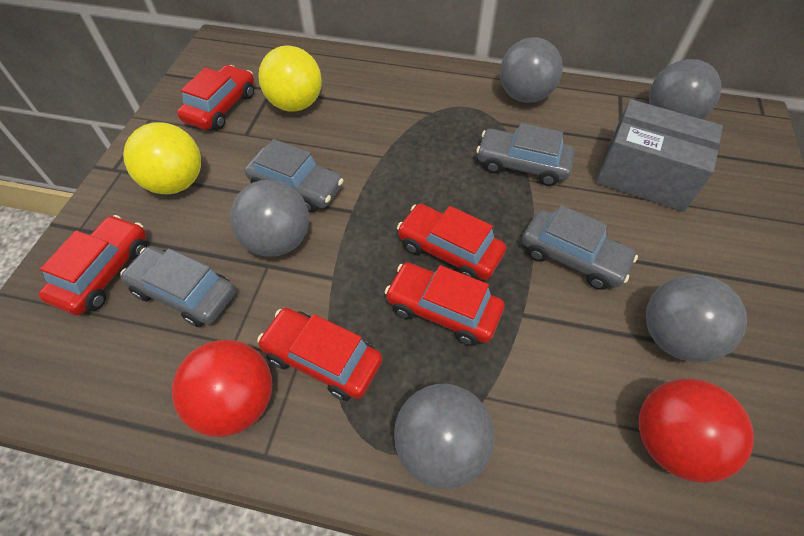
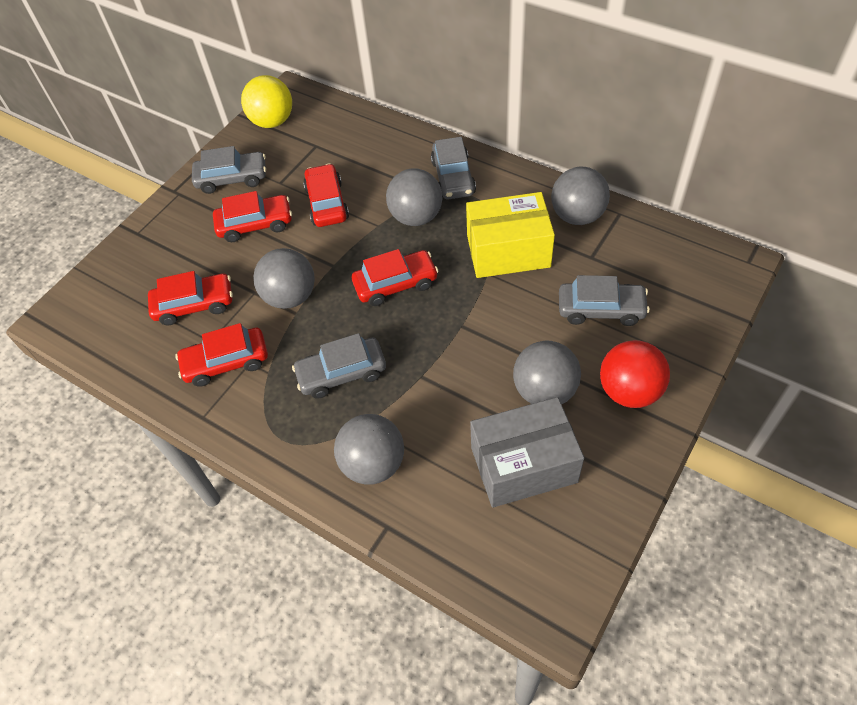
red ball: [172,340,273,437] [639,378,754,483] = 2 -> [600,340,670,408] = 1
yellow ball: [123,122,201,194] [259,46,322,112] = 2 -> [241,75,292,128] = 1
yellow box: none = 0 -> [466,192,555,278] = 1

